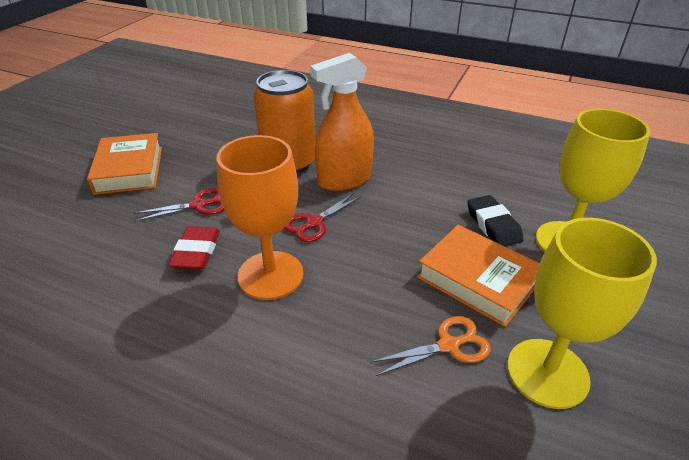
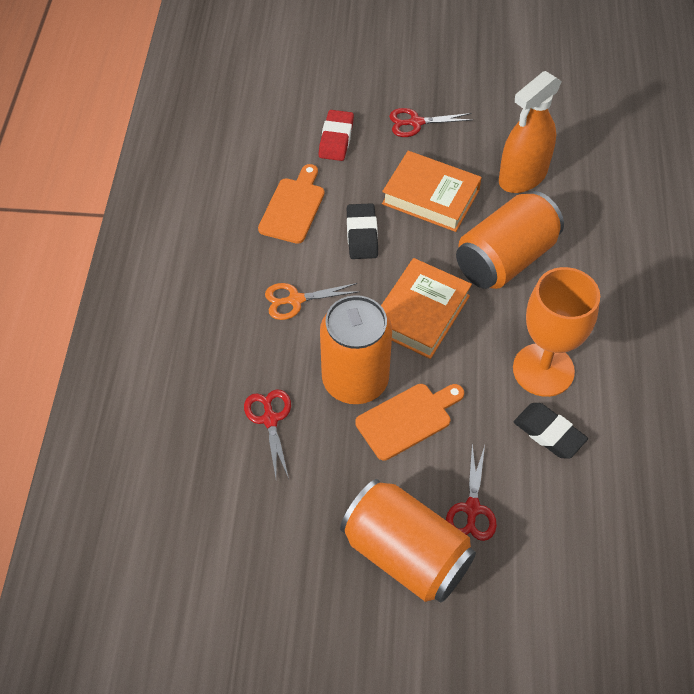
black eraser: [467,195,524,246] = 1 -> [347,203,378,259] [514,403,588,459] = 2
orange can: [253,70,316,174] = 1 -> [320,295,392,404] [340,479,476,602] [456,191,564,289] = 3
orange cutting board: none = 0 -> [258,164,324,244] [355,384,464,461] = 2
red scissors: [134,188,224,221] [284,192,362,242] = 2 -> [244,389,291,479] [389,108,472,137] [446,444,497,541] = 3
yellow goblet: [507,218,657,409] [536,109,650,252] = 2 -> none = 0

